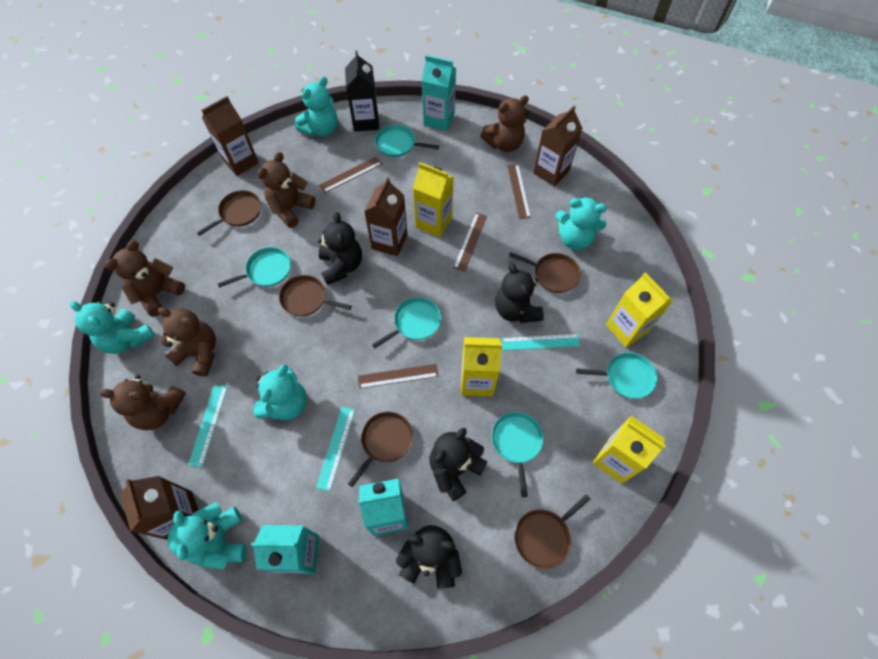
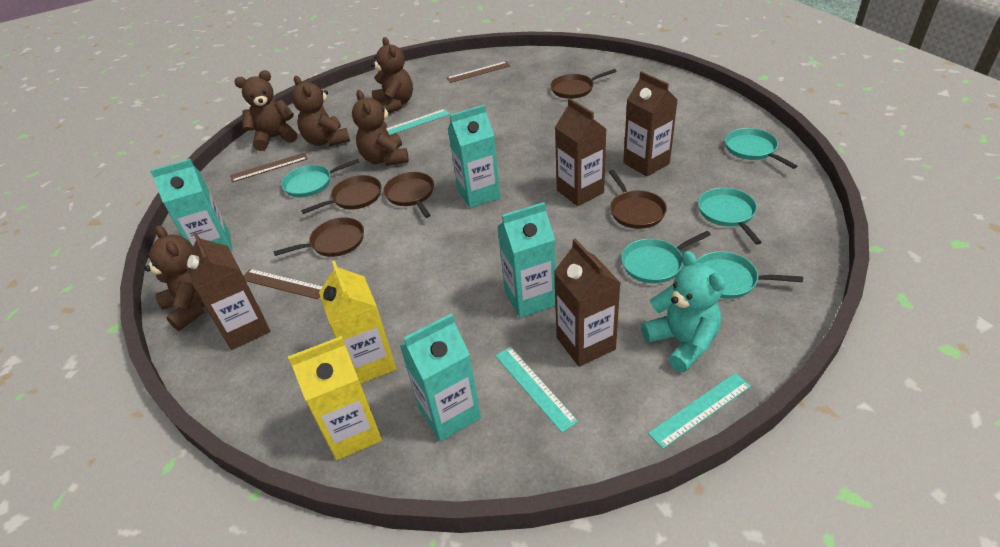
black carton: [345,51,379,132] = 1 -> none = 0
black teddy bear: [318,212,362,285] [396,525,462,589] [430,428,488,501] [495,263,544,323] = 4 -> none = 0
brown ruler: [319,156,382,193] [358,364,438,389] [453,213,487,272] [507,164,531,219] = 4 -> [230,153,308,182] [244,269,323,299] [447,61,510,83] = 3
turquoise carton: [251,525,319,574] [358,478,409,536] [422,55,456,131] = 3 -> [150,159,233,252] [400,313,481,441] [448,105,500,208] [497,202,556,318] = 4
turquoise teddy bear: [70,301,155,354] [168,502,246,570] [253,364,307,420] [295,76,337,137] [555,197,607,250] = 5 -> [641,251,725,373] = 1
yellow carton: [413,162,454,237] [461,337,502,396] [593,416,665,484] [606,272,673,347] = 4 -> [288,336,382,460] [319,261,397,384] = 2

